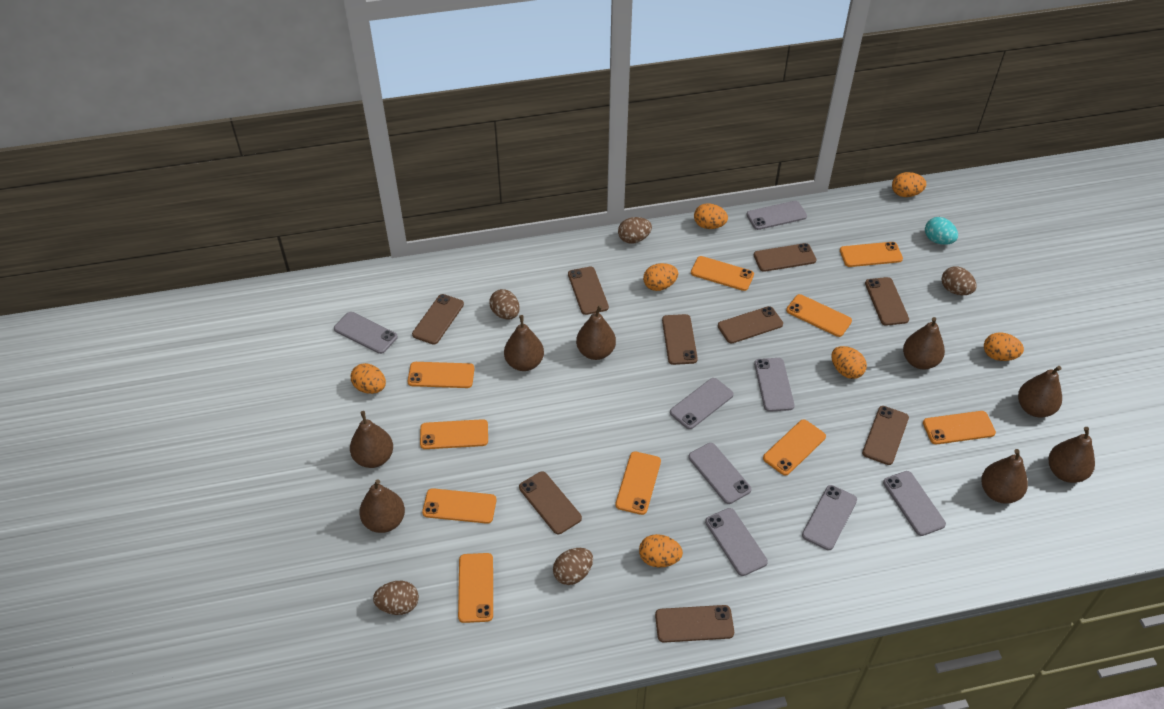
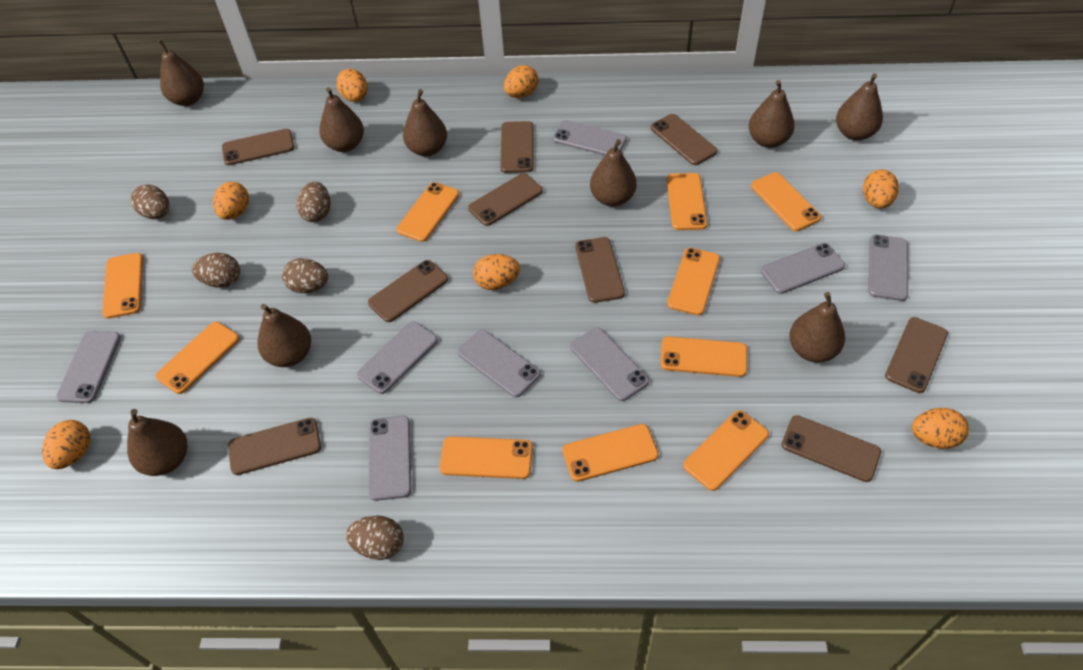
brown pear: [350,411,393,468] [359,479,405,533] [504,315,544,371] [576,305,616,360] [903,317,945,369] [981,449,1028,503] [1018,366,1062,417] [1049,427,1095,483] = 8 -> [127,409,188,476] [157,39,204,106] [258,304,311,367] [319,87,364,152] [403,89,447,157] [590,139,637,207] [749,80,795,148] [789,292,845,362] [836,73,883,141] = 9
turquoise egg: [925,217,958,245] = 1 -> none = 0

